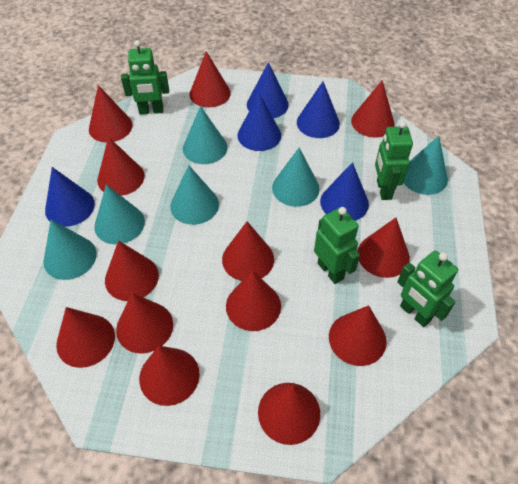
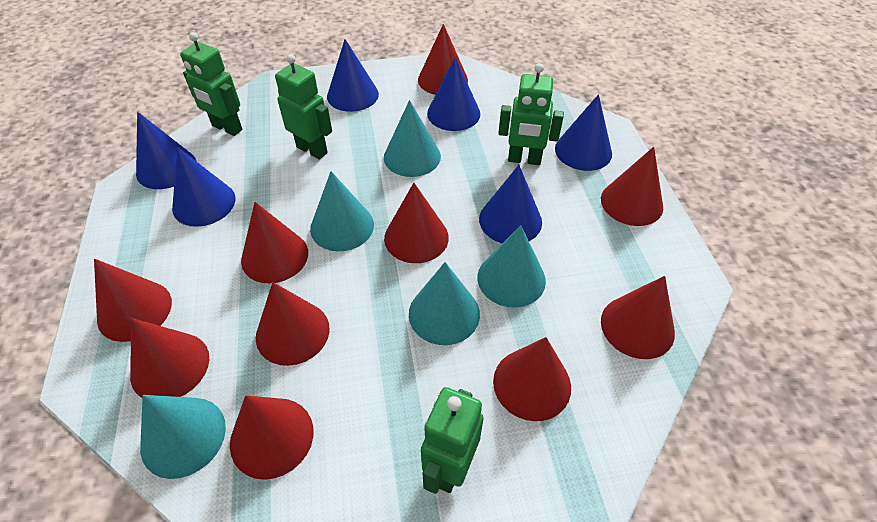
blue cone: [45,167,95,227] [237,93,281,151] [247,62,289,118] [297,81,340,138] [320,162,369,221] = 5 -> [136,112,197,189] [172,147,236,227] [327,39,379,112] [427,57,480,131] [479,165,542,243] [555,94,612,171] = 6
red cone: [56,307,115,368] [89,85,133,143] [97,137,145,196] [105,241,159,301] [116,293,173,353] [139,346,200,406] [190,51,231,107] [222,221,274,281] [226,271,281,331] [258,383,320,445] [329,305,387,366] [351,80,395,137] [358,218,410,278] = 13 -> [94,259,172,342] [130,318,209,398] [230,395,313,480] [241,202,308,283] [256,282,330,366] [384,183,449,263] [418,24,468,95] [493,337,571,421] [601,147,663,226] [601,276,675,359] = 10
turquoise cone: [43,220,97,280] [94,184,145,244] [170,165,219,225] [183,106,227,164] [272,148,320,207] [403,136,448,195] = 6 -> [140,395,226,479] [310,171,374,251] [384,100,441,177] [409,262,480,345] [477,225,546,308] = 5

